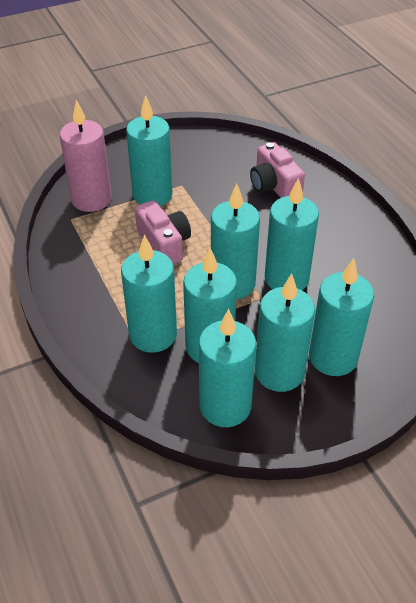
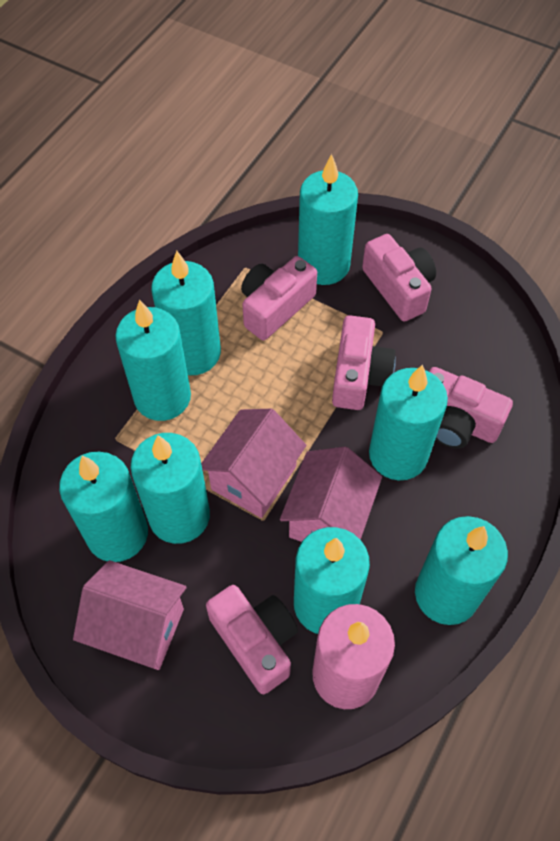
pink camera: [135,200,191,264] [250,142,305,198] = 2 -> [206,585,298,694] [241,256,317,340] [332,315,396,410] [362,234,436,322] [429,367,513,449] = 5
pink house: none = 0 -> [73,560,187,670] [201,409,306,518] [280,447,382,542] = 3

